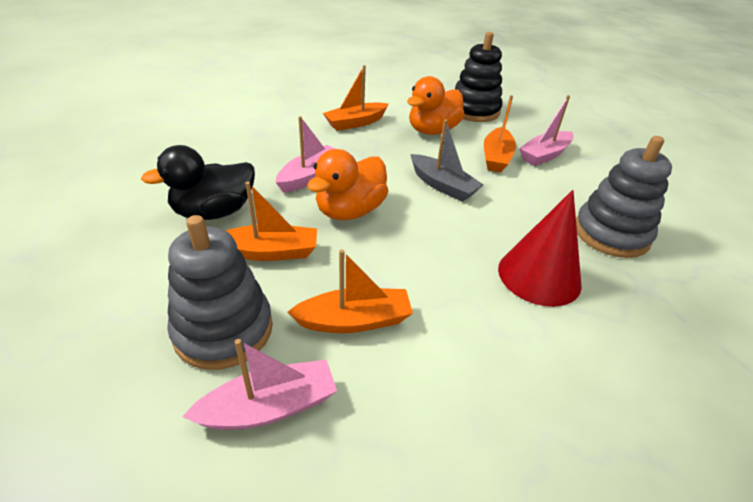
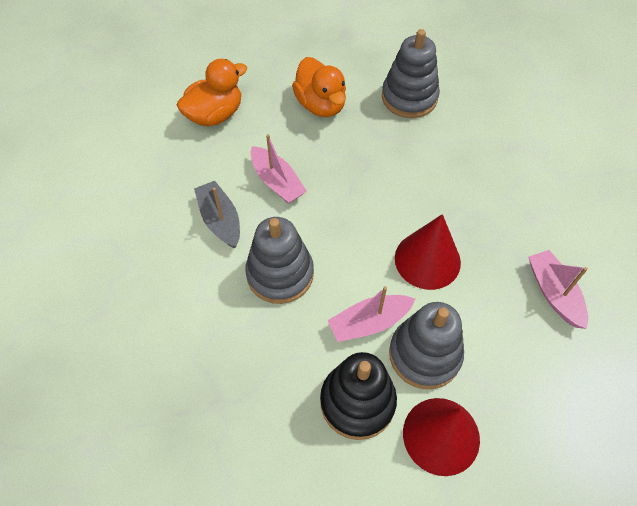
black duck: [141,145,255,220] = 1 -> none = 0
grey stacking toy: [167,215,273,370] [576,136,672,258] = 2 -> [245,217,314,304] [382,29,440,118] [389,302,464,389] = 3
orange boat: [225,182,317,261] [287,249,413,333] [323,65,388,131] [484,95,516,173] = 4 -> none = 0
red cone: [498,190,582,307] = 1 -> [395,214,461,290] [403,398,480,476] = 2

